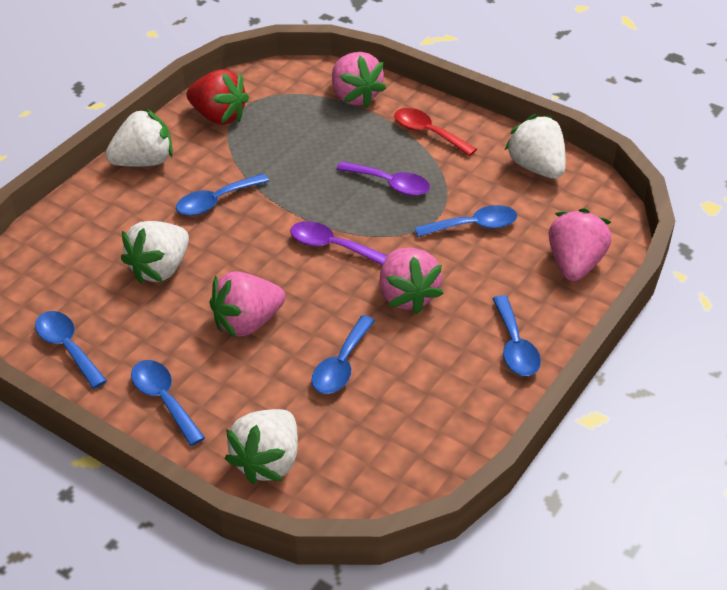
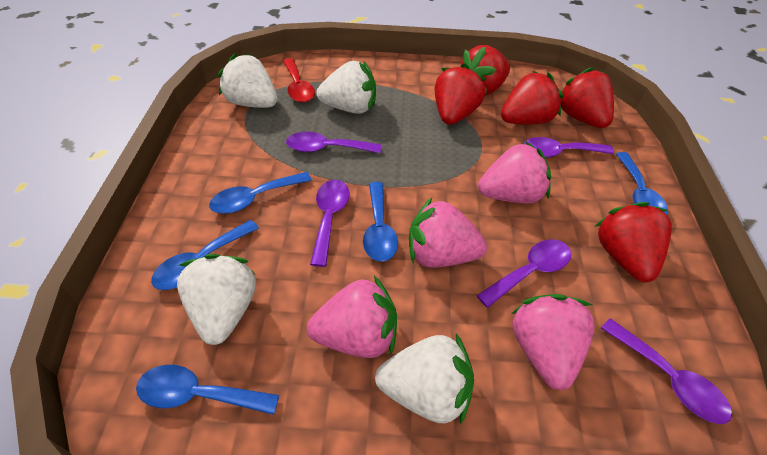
blue spoon: [35,311,107,389] [131,360,205,446] [176,174,269,216] [311,315,375,394] [414,205,517,237] [492,295,541,376] = 6 -> [136,365,279,415] [151,220,259,290] [209,172,312,214] [363,182,398,262] [616,152,668,215] = 5
purple spoon: [290,221,388,265] [336,161,430,196] = 2 -> [286,132,381,153] [310,180,350,267] [476,239,571,308] [523,137,614,158] [601,318,732,424] = 5
red strawberry: [186,69,249,125] = 1 -> [434,63,487,125] [461,45,510,96] [501,71,563,125] [561,67,614,128] [595,202,672,282] = 5

